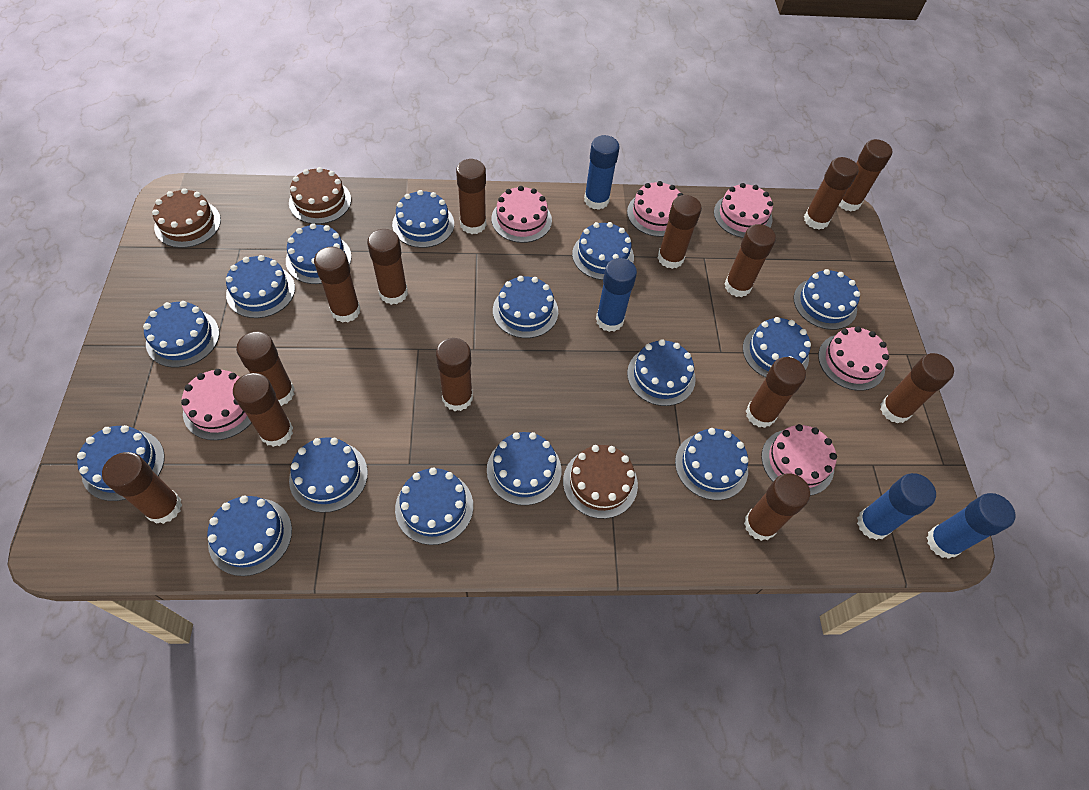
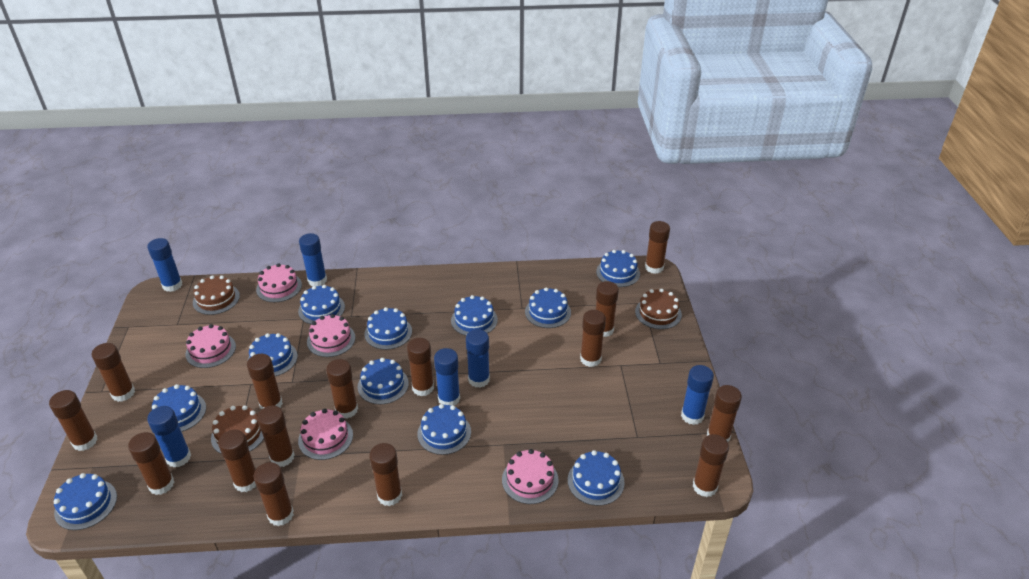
blue cake: [77,425,165,501] [143,301,219,367] [207,496,292,576] [226,255,295,318] [286,223,351,284] [289,437,368,513] [392,190,454,248] [395,468,473,545] [487,432,562,505] [493,276,558,338] [572,222,634,280] [627,339,696,406] [675,428,749,500] [743,317,811,378] [794,269,860,330] = 15 -> [53,473,117,530] [152,384,206,432] [248,333,298,376] [298,285,345,324] [358,358,409,405] [364,307,412,350] [417,404,471,455] [451,295,498,336] [525,287,571,328] [568,450,625,506] [596,250,640,287] = 11
blue glue stick: [584,135,620,210] [596,258,637,332] [857,473,936,540] [926,493,1015,559] = 4 -> [147,238,182,292] [147,406,191,467] [299,233,327,286] [434,348,460,406] [466,329,490,388] [681,365,714,425] = 6
brown glue stick: [102,452,182,524] [233,373,293,447] [236,331,295,406] [314,247,361,323] [367,229,408,305] [436,338,473,411] [456,159,486,234] [658,195,702,269] [724,224,776,297] [744,473,810,541] [746,357,806,428] [804,157,859,230] [839,139,892,212] [880,353,954,424] = 14 -> [49,390,98,451] [91,343,135,402] [128,432,174,495] [218,430,256,492] [247,354,283,409] [254,462,294,526] [257,406,295,467] [326,359,358,419] [369,443,402,506] [407,338,434,396] [580,310,606,367] [596,281,619,337] [645,221,670,274] [693,434,729,497] [707,385,742,442] = 15
pink cake: [181,369,251,440] [491,186,552,243] [627,181,683,237] [714,183,773,238] [761,424,837,496] [818,326,889,391] = 6 -> [185,324,236,368] [256,263,302,302] [298,409,353,460] [307,314,355,357] [502,449,559,504] = 5

